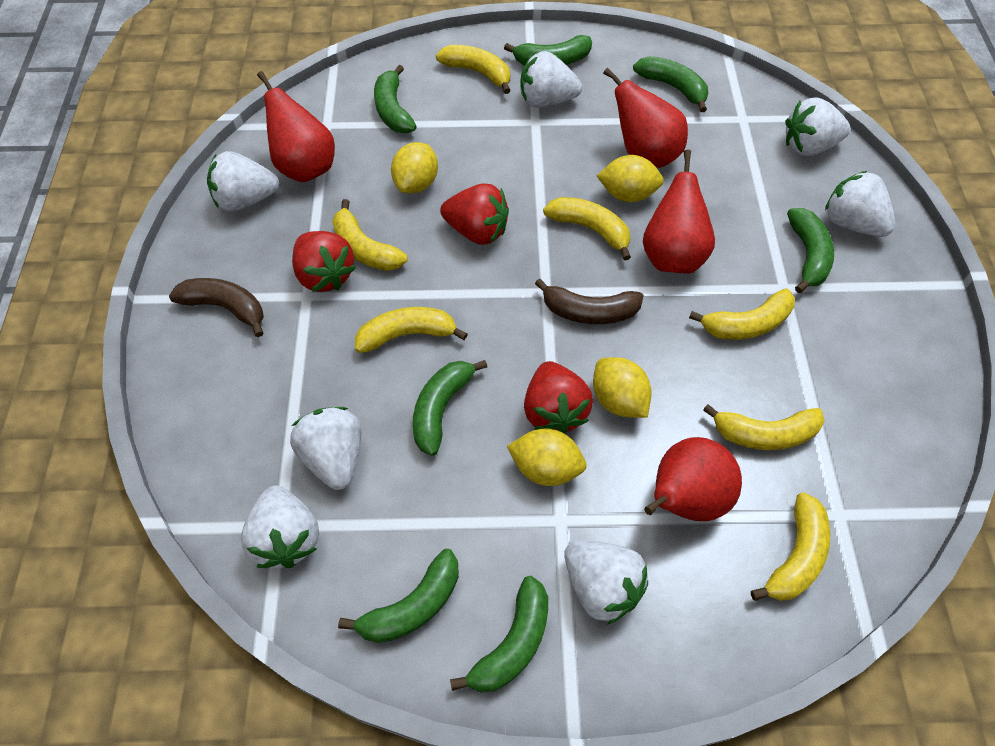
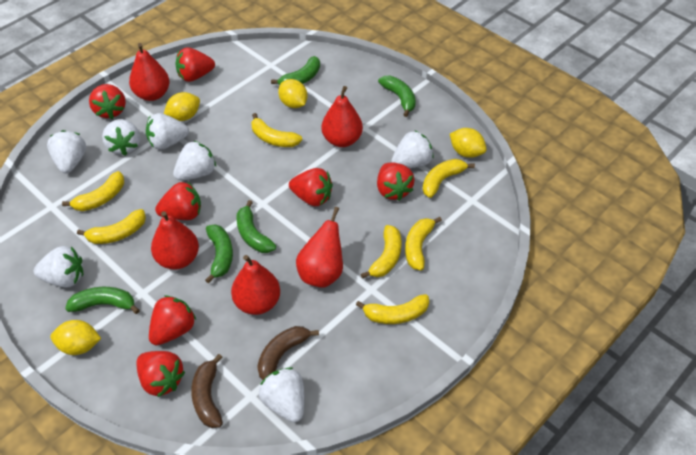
green banana: [338,549,459,643] [374,65,417,133] [413,360,487,456] [450,576,548,693] [504,35,592,65] [633,56,708,112] [787,208,834,293] = 7 -> [65,287,140,314] [205,224,233,283] [236,200,276,253] [271,56,320,85] [378,76,416,117] = 5
red pear: [257,71,335,182] [603,68,688,168] [643,149,715,274] [644,437,742,521] = 4 -> [129,43,169,101] [151,211,199,270] [231,255,280,315] [296,207,343,288] [321,86,363,147] = 5
red strawberry: [292,231,356,292] [440,183,509,245] [524,361,593,434] = 3 -> [89,84,126,119] [137,351,185,397] [149,295,196,346] [155,182,201,220] [176,47,215,82] [289,168,333,206] [377,163,414,201] = 7

